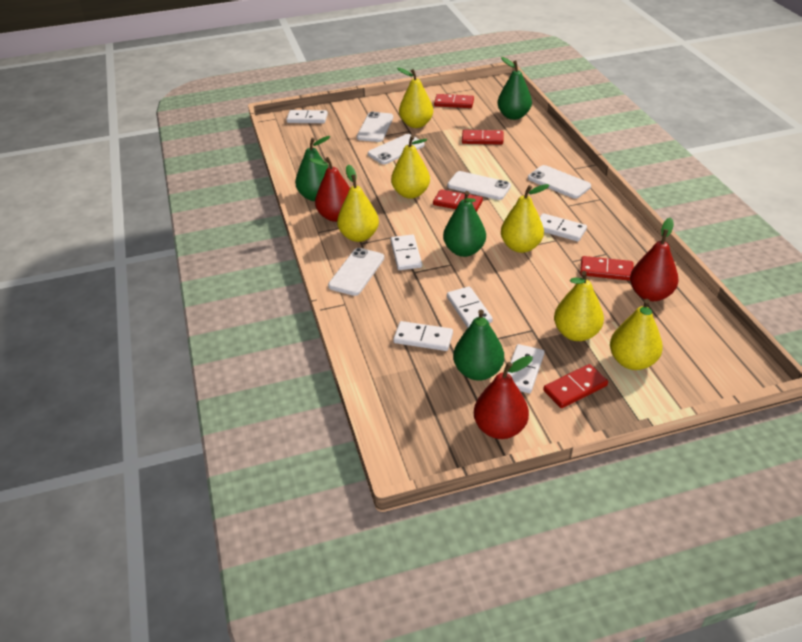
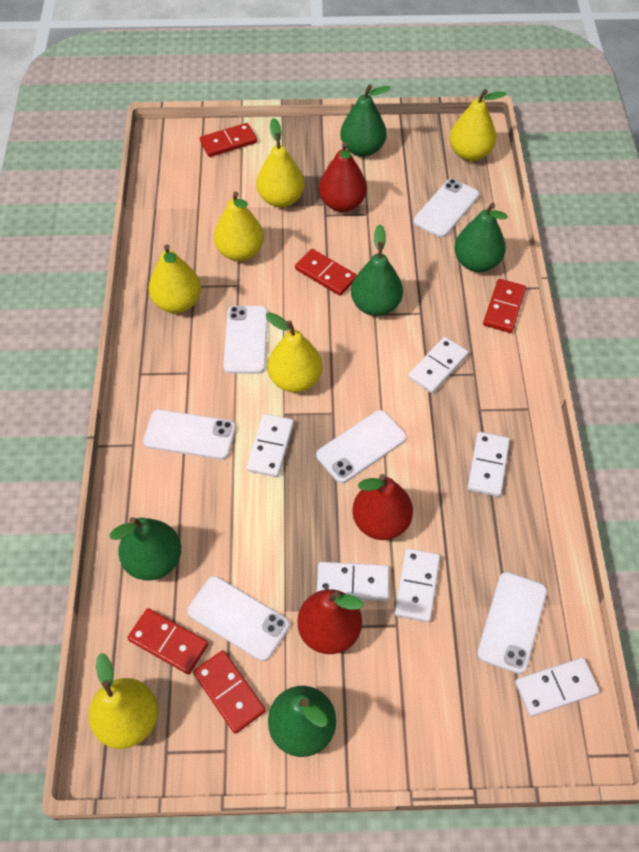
green pear: [295,136,330,201] [443,191,486,257] [453,310,504,381] [497,57,532,120] = 4 -> [110,517,181,581] [268,686,336,757] [340,84,391,157] [351,225,403,316] [455,203,508,272] = 5
white phone: [328,248,384,296] [357,112,393,142] [368,134,425,164] [447,171,511,200] [528,165,591,199] = 5 -> [143,409,236,460] [187,576,290,661] [223,306,268,374] [316,410,407,483] [413,179,479,237] [477,572,547,674] = 6

